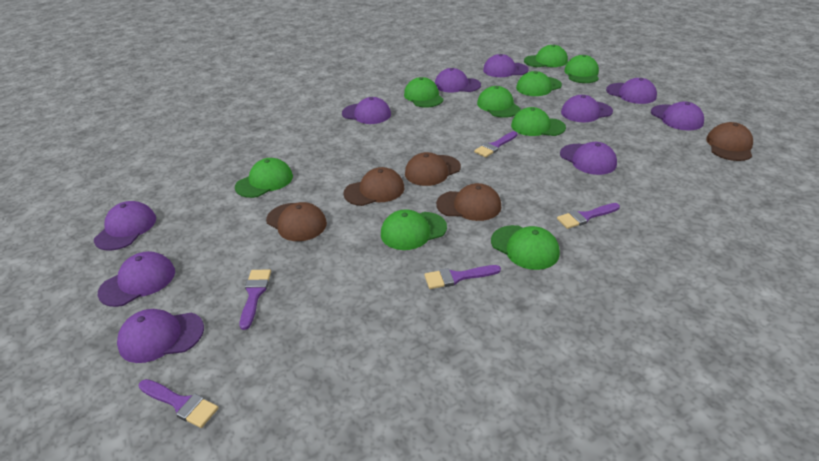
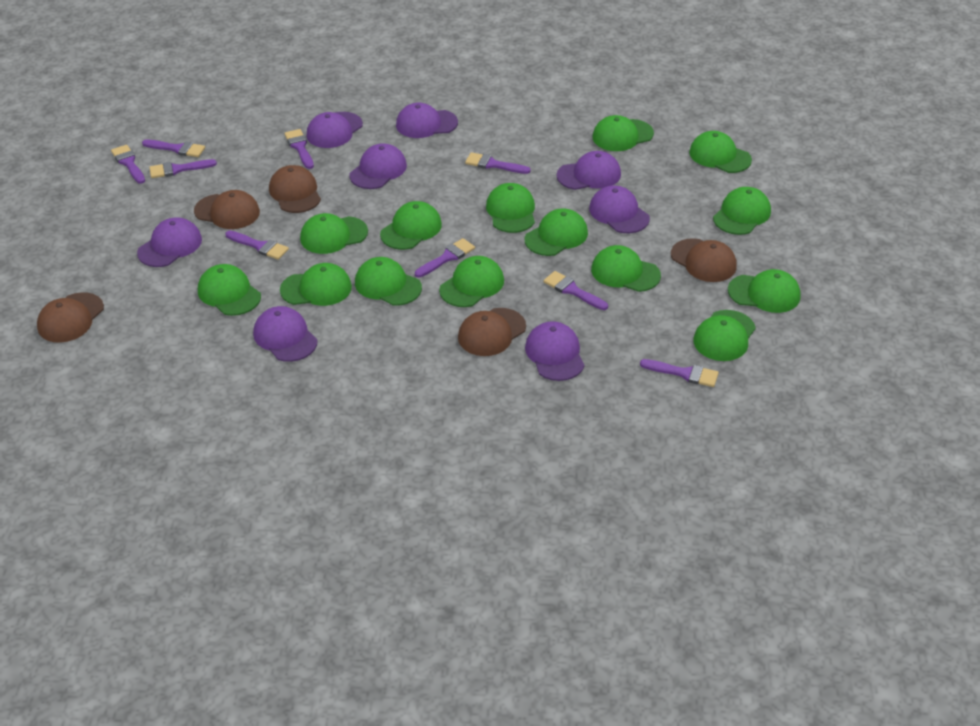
green cap: [235,158,293,198] [381,209,447,250] [404,77,444,107] [477,86,521,118] [491,225,560,270] [511,107,566,136] [516,71,562,96] [524,44,568,67] [564,55,599,83] = 9 -> [198,264,261,316] [280,263,352,306] [300,213,368,254] [355,257,422,306] [380,201,442,250] [439,256,504,307] [486,183,535,233] [525,208,588,256] [591,245,661,292] [592,115,654,151] [689,131,752,173] [693,310,756,361] [713,187,771,235] [728,269,801,313] = 14
purple brush: [138,379,219,428] [240,269,271,330] [424,265,501,289] [474,131,518,157] [557,203,620,229] = 5 -> [111,145,145,184] [142,140,205,157] [149,159,217,178] [225,230,289,260] [284,129,314,169] [415,238,475,278] [465,152,531,174] [543,271,608,310] [640,359,719,387] = 9
purple cap: [94,201,156,251] [97,251,175,307] [117,309,204,363] [342,97,391,124] [435,68,481,92] [483,54,529,77] [560,142,617,175] [561,95,613,122] [606,78,657,104] [651,101,704,130] = 10 -> [137,218,202,267] [253,306,318,362] [307,112,363,148] [349,143,407,189] [396,103,458,138] [525,321,584,381] [557,151,621,190] [589,185,650,233] = 8

